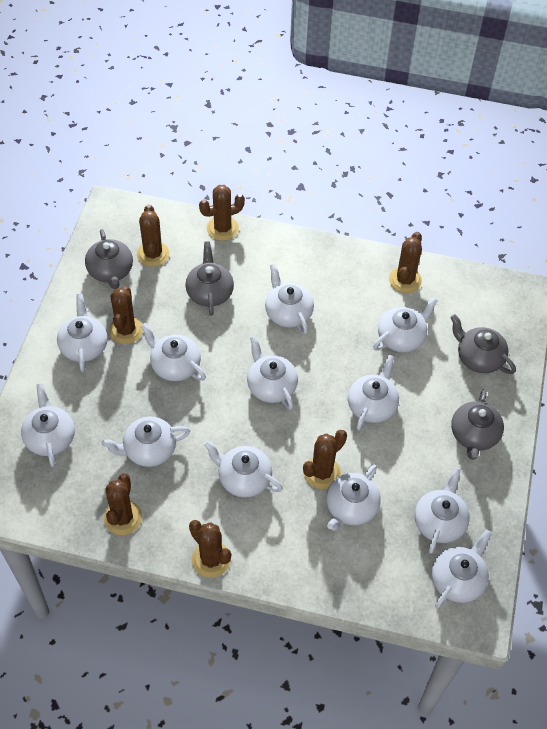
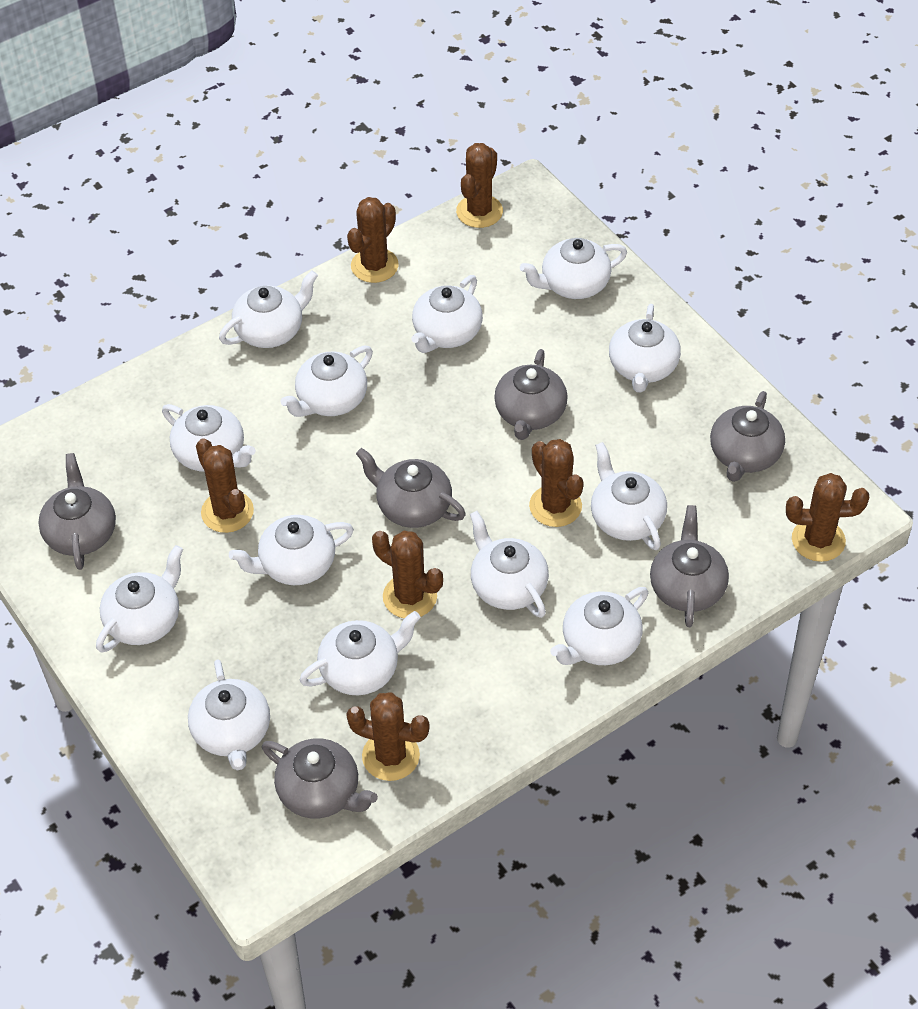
grey teapot: [85,229,133,289] [185,241,234,316] [450,314,516,374] [451,389,504,460] = 4 -> [38,453,116,570] [262,738,378,818] [356,448,466,528] [494,349,568,440] [650,505,729,627] [710,391,785,482] = 6
white teapot: [21,383,75,467] [57,294,108,372] [101,416,190,467] [140,323,206,381] [203,440,283,498] [247,336,298,410] [265,264,314,334] [326,464,381,531] [348,355,399,431] [373,297,438,352] [414,467,470,554] [432,529,492,609] = 12 -> [96,545,183,653] [162,404,256,472] [188,659,270,771] [219,270,318,348] [229,515,354,585] [281,346,373,417] [299,611,421,695] [412,275,483,353] [470,511,549,618] [520,238,627,299] [550,587,648,665] [591,442,667,550] [609,304,681,393] = 13

